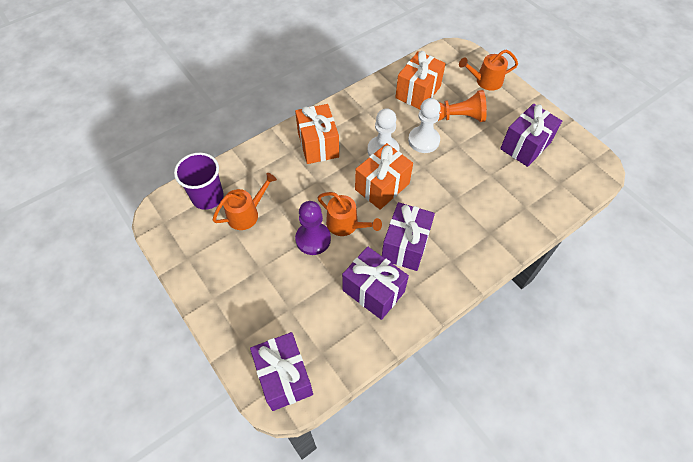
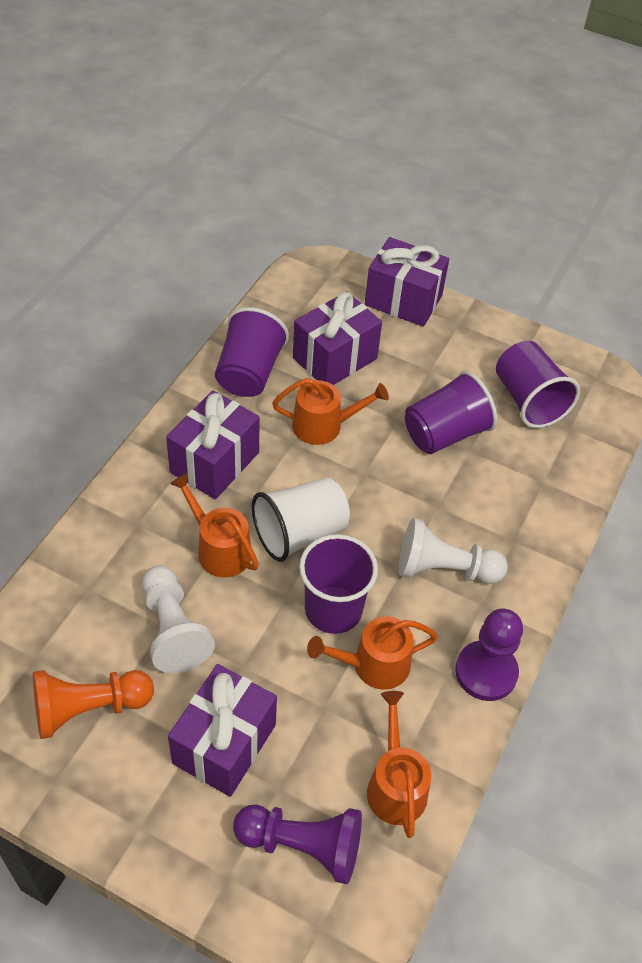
orange gift: [295,104,339,164] [355,143,413,210] [395,51,446,109] = 3 -> none = 0
orange watering can: [213,173,277,230] [317,192,382,236] [459,49,518,91] = 3 -> [170,473,259,578] [272,378,389,445] [307,616,438,690] [367,691,431,838] = 4
purple cup: [174,153,224,210] = 1 -> [215,307,289,397] [299,534,378,634] [405,371,497,454] [496,341,580,428] = 4
purple pawn: [295,201,331,255] = 1 -> [233,804,362,884] [455,609,523,701] = 2
white cup: none = 0 -> [252,477,350,562] = 1

